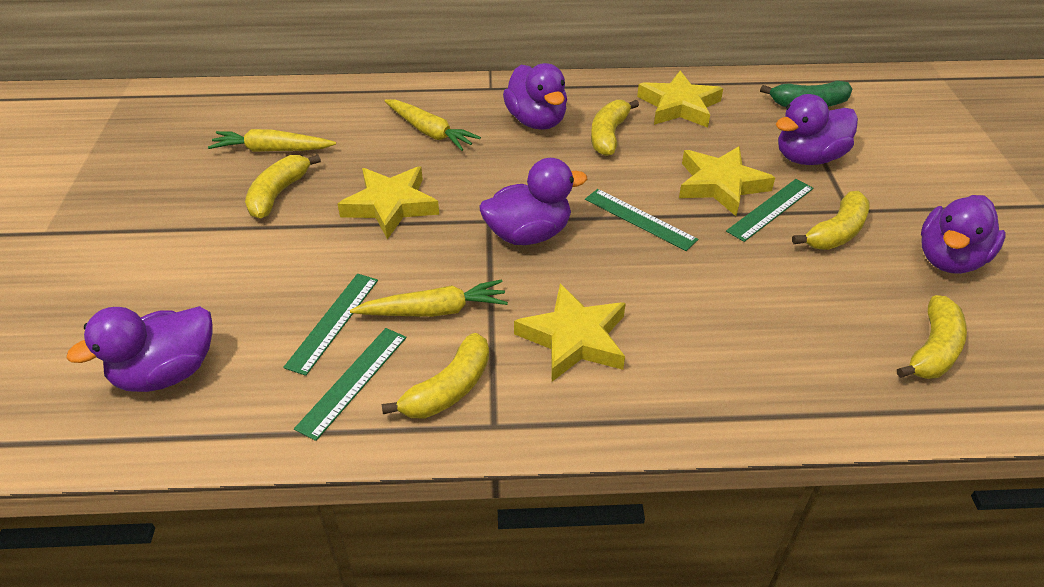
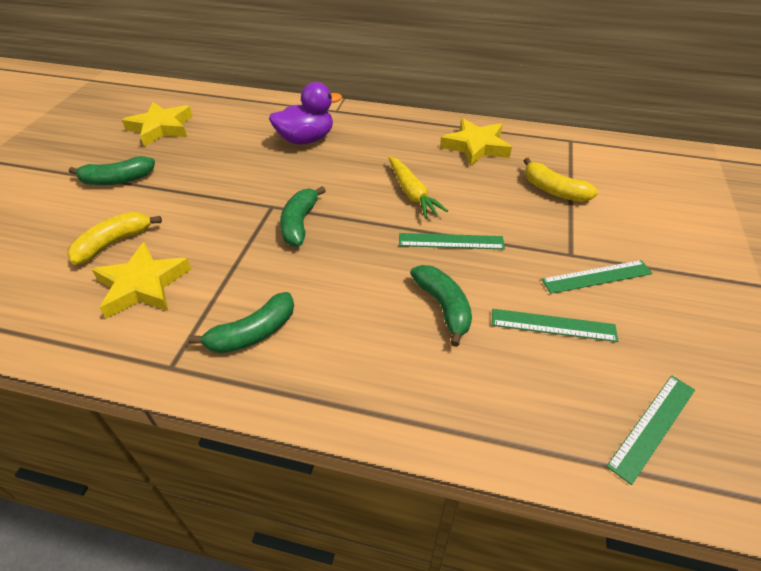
green banana: [760,81,852,107] = 1 -> [69,156,155,185] [188,292,294,354] [280,186,326,247] [410,265,472,347] = 4
purple duck: [66,306,213,392] [480,158,587,245] [503,63,567,130] [776,94,858,165] [921,195,1006,274] = 5 -> [269,82,342,145] = 1
yellow banana: [245,154,321,219] [382,333,489,419] [591,100,639,156] [792,191,870,250] [897,295,967,379] = 5 -> [67,212,162,265] [524,158,598,202] = 2
yellow carrot: [208,129,336,152] [350,279,508,317] [384,99,481,151] = 3 -> [388,156,448,219] = 1
yellow star: [338,166,439,239] [514,284,626,382] [637,71,723,128] [679,146,775,216] = 4 -> [91,242,191,319] [122,102,193,147] [440,118,512,167] = 3

